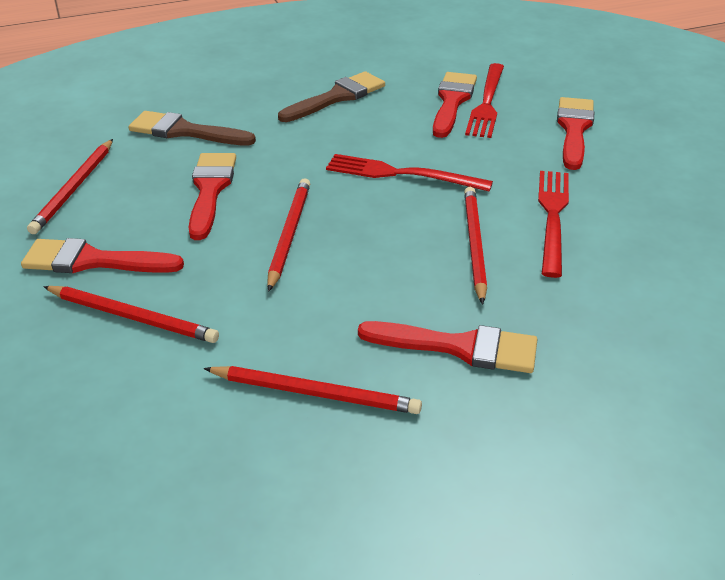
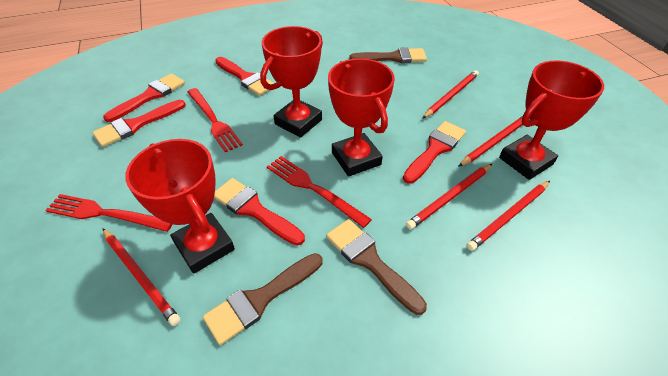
brown brush: [129,111,256,146] [278,71,385,122] = 2 -> [203,253,322,345] [326,219,427,315] [349,47,427,63] = 3
red trophy: none = 0 -> [125,139,235,274] [260,26,323,138] [328,58,394,177] [499,61,604,180] = 4

